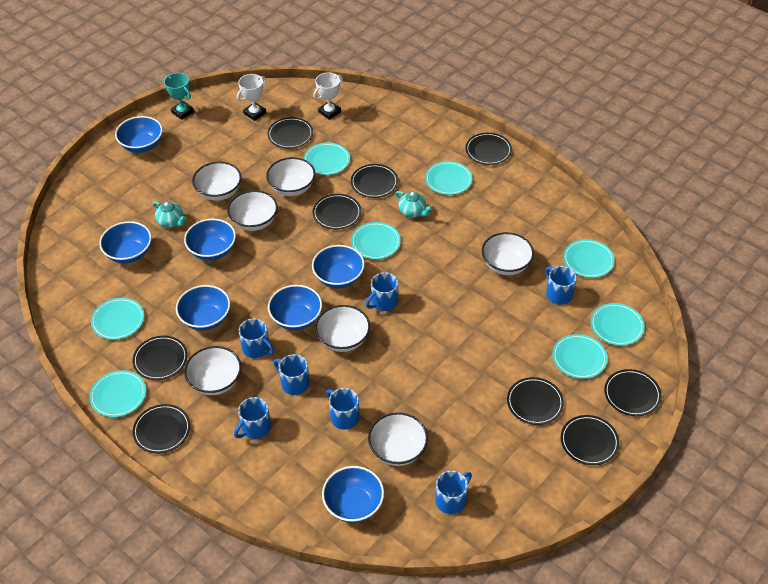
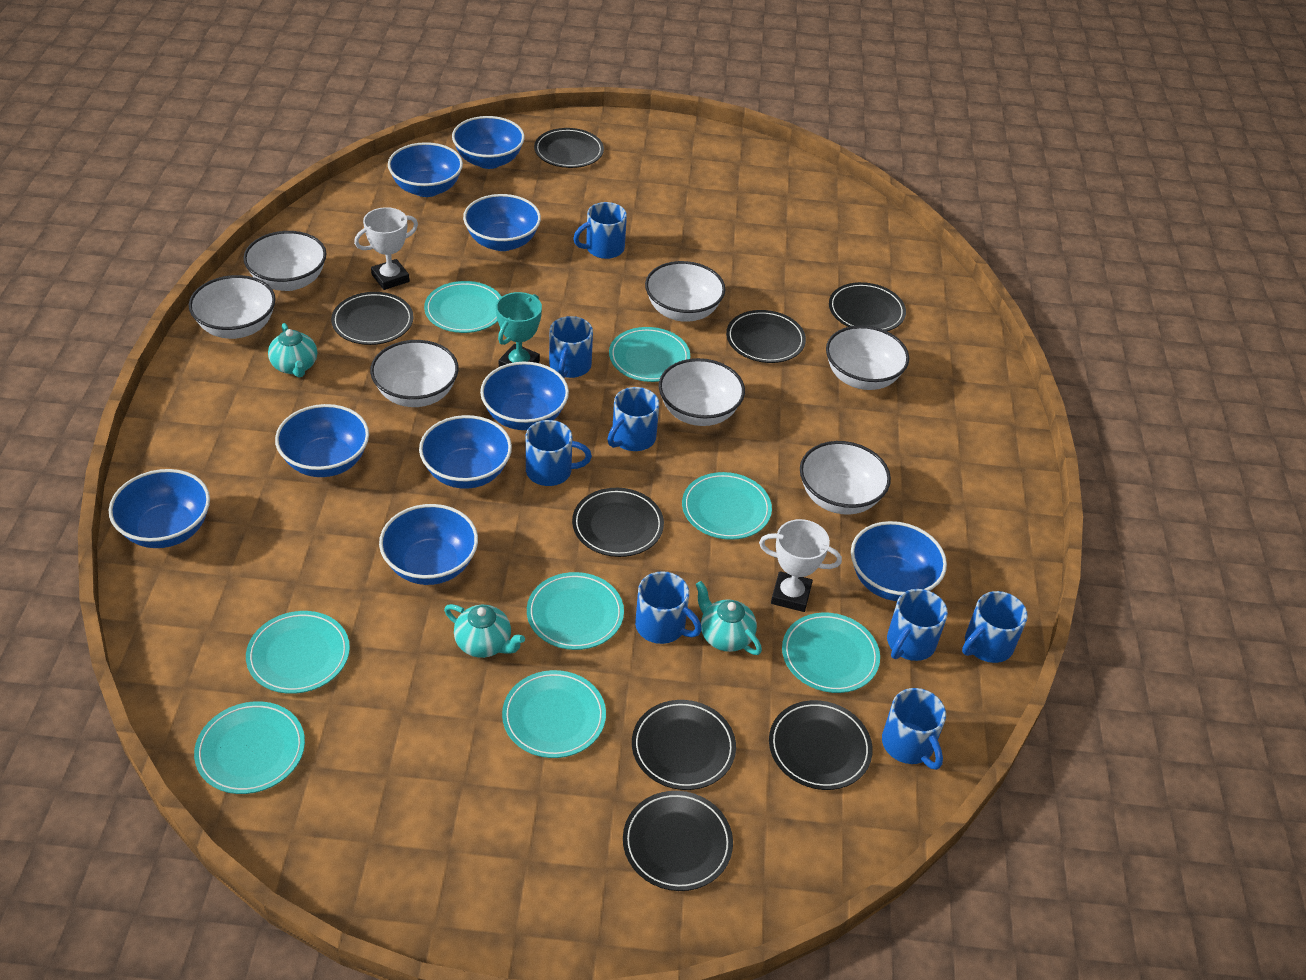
black plate: [133,336,188,380] [133,404,191,453] [267,117,313,149] [313,194,361,230] [351,164,398,198] [465,133,512,165] [507,377,564,425] [561,415,619,465] [604,369,661,416] = 9 -> [331,292,414,345] [534,128,604,168] [572,488,664,557] [623,791,733,891] [632,700,736,790] [726,310,806,363] [769,700,873,790] [829,282,906,331] = 8
blue bowl: [99,221,152,264] [115,116,163,153] [176,285,230,331] [184,219,236,261] [268,285,322,331] [312,245,365,288] [322,466,384,523] = 7 -> [109,469,210,548] [275,404,369,477] [379,504,478,585] [388,142,463,197] [419,415,512,489] [452,116,525,169] [463,194,541,251] [480,362,569,430] [851,521,947,601] = 9
blue mug: [234,397,271,439] [239,318,274,358] [273,354,310,395] [326,388,360,430] [366,272,398,311] [435,471,472,514] [545,266,577,305] = 7 -> [526,420,592,486] [549,316,593,378] [573,202,627,259] [607,387,659,451] [635,571,702,644] [882,688,946,770] [887,589,948,661] [962,591,1028,663] = 8
turquoise teapot: [153,201,186,228] [395,191,432,217] = 2 -> [268,323,317,377] [444,604,525,658] [696,581,762,655] = 3

